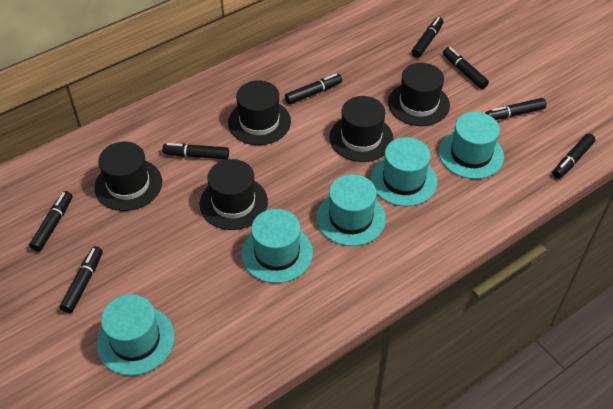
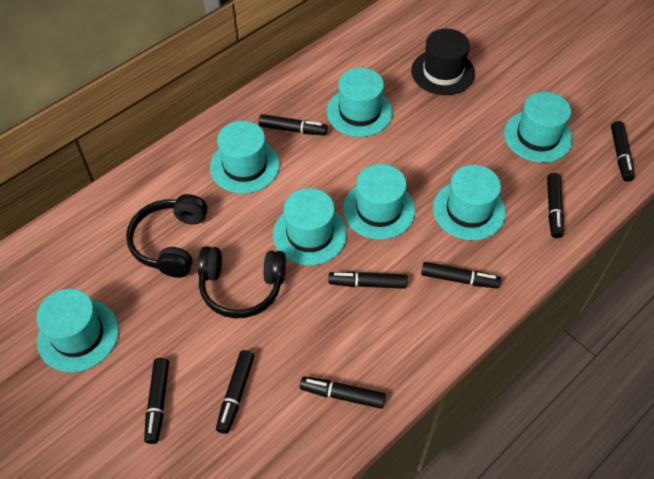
black hat: [95,142,162,211] [199,159,268,230] [228,80,291,145] [329,96,394,162] [388,63,450,126] = 5 -> [411,29,475,95] = 1
black headphones: none = 0 -> [126,194,208,278] [198,246,286,318] = 2
turquoise hat: [96,294,175,376] [241,209,313,283] [316,174,386,246] [371,137,437,206] [439,112,504,179] = 5 -> [37,289,119,372] [210,121,280,194] [273,188,347,265] [327,68,393,137] [343,164,415,240] [433,165,506,240] [504,92,573,163] = 7

